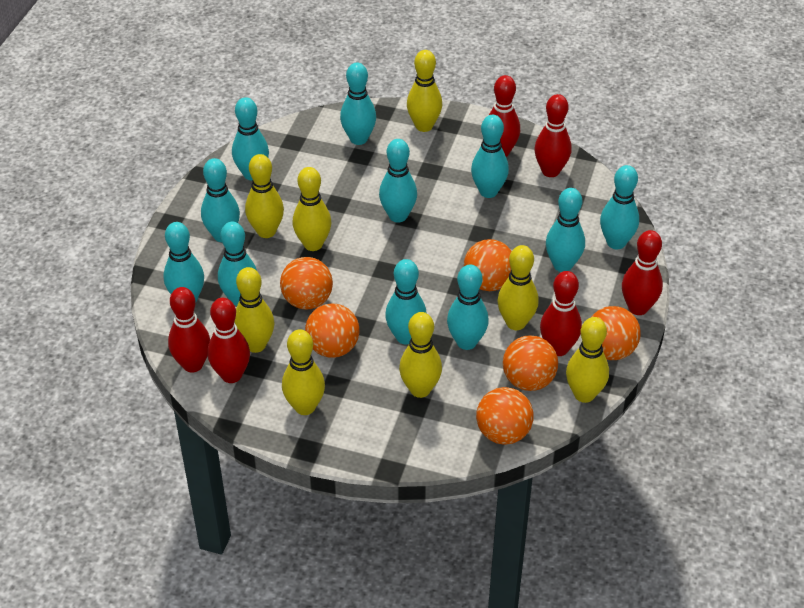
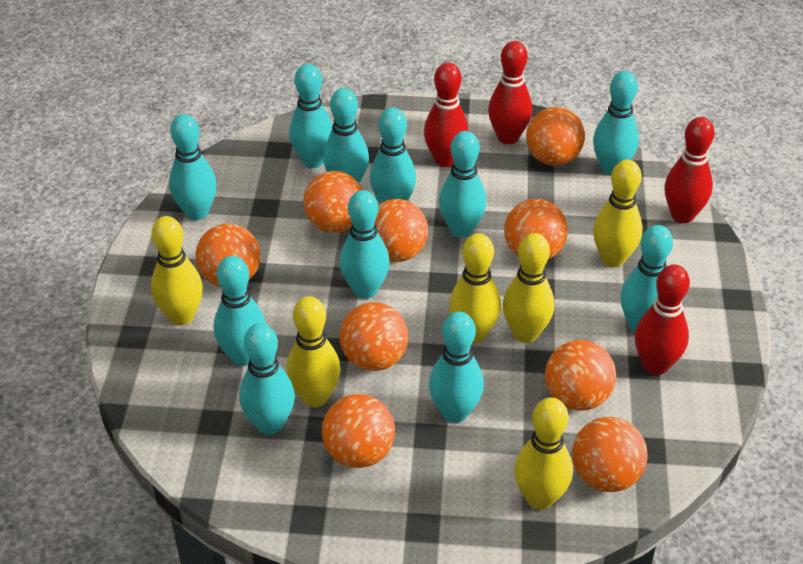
orange ball: [280,257,333,309] [305,304,359,358] [464,239,512,291] [476,387,534,445] [503,335,558,391] [592,306,641,360] = 6 -> [195,223,261,287] [303,171,362,233] [322,394,395,468] [340,302,408,371] [375,199,428,262] [504,199,568,259] [526,107,585,166] [545,340,616,411] [572,417,648,492] = 9
red bowling pin: [168,287,210,373] [208,298,250,383] [488,75,520,157] [534,94,572,177] [540,271,582,356] [622,230,663,315] = 6 -> [424,62,468,167] [488,41,532,144] [635,264,690,375] [664,117,715,223] = 4
yellow bowling pin: [234,267,274,353] [245,154,284,238] [282,329,325,415] [293,167,331,251] [399,312,442,398] [407,50,442,132] [497,245,539,330] [566,317,609,403] = 8 -> [151,216,203,325] [286,296,341,407] [449,233,501,343] [502,233,554,343] [514,397,573,510] [593,160,643,267] = 6

